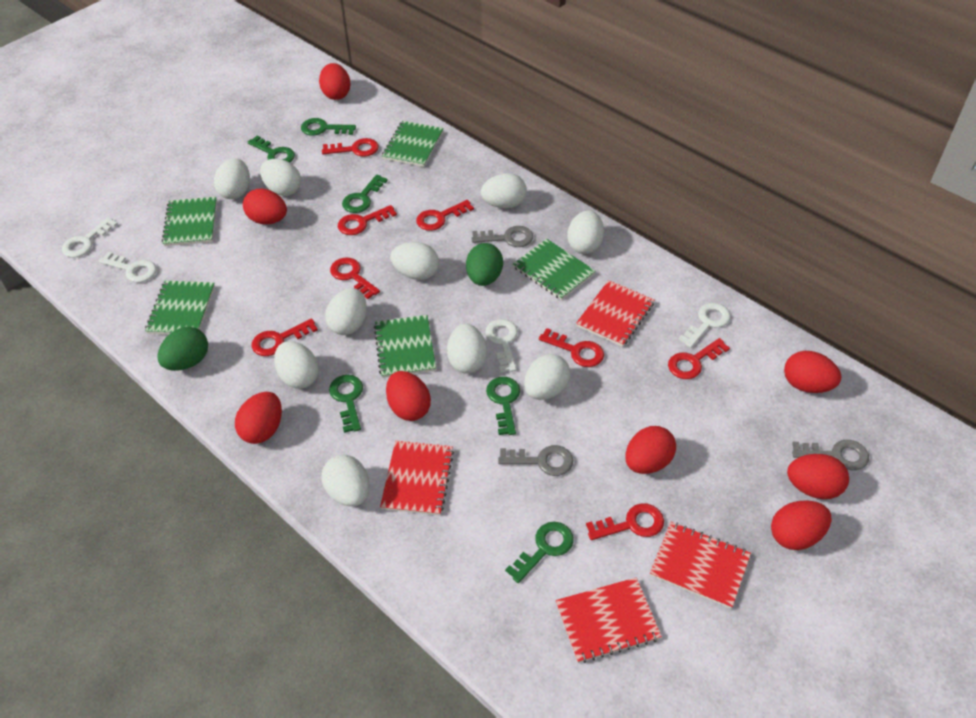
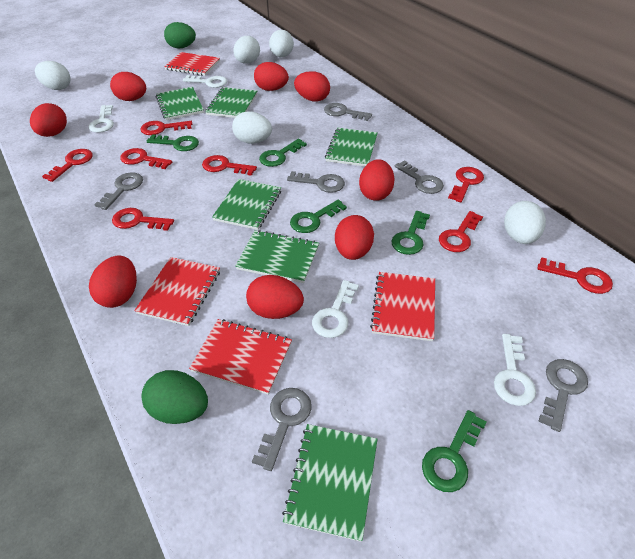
green key: [248,135,295,163] [301,118,356,136] [329,375,363,433] [342,174,388,213] [486,377,520,435] [505,522,574,583] = 6 -> [147,134,199,151] [259,139,307,167] [290,200,347,233] [391,211,430,255] [422,410,487,492] = 5
green notebook: [145,281,215,335] [162,197,217,246] [374,315,436,378] [382,121,443,167] [513,239,595,300] = 5 -> [156,87,204,120] [205,87,257,118] [212,179,281,230] [235,230,319,283] [282,424,378,542] [325,128,378,166] = 6
grey key: [471,226,533,247] [498,445,573,476] [792,440,869,470] = 3 -> [94,172,143,210] [252,388,312,471] [287,171,345,193] [324,103,372,121] [395,160,444,194] [538,359,588,432] = 6
white egg: [214,158,250,199] [260,159,301,196] [274,341,319,388] [321,455,370,506] [325,288,367,335] [390,242,439,280] [447,324,487,374] [481,173,527,208] [524,354,570,400] [567,210,604,254] = 10 -> [35,61,71,90] [232,111,272,144] [233,36,260,64] [269,30,294,57] [504,201,546,244] = 5

